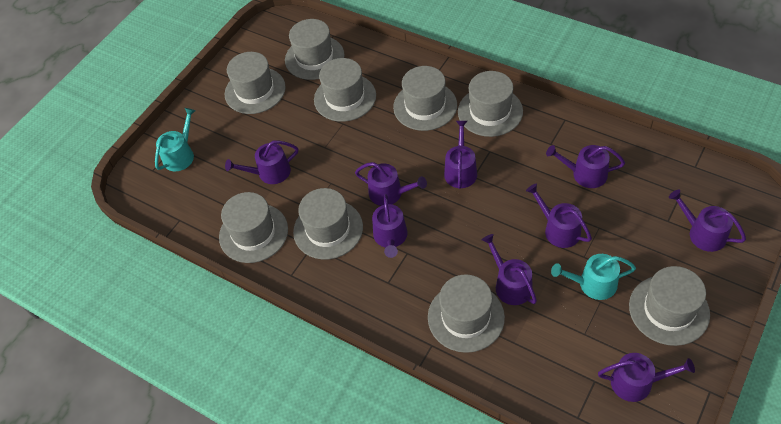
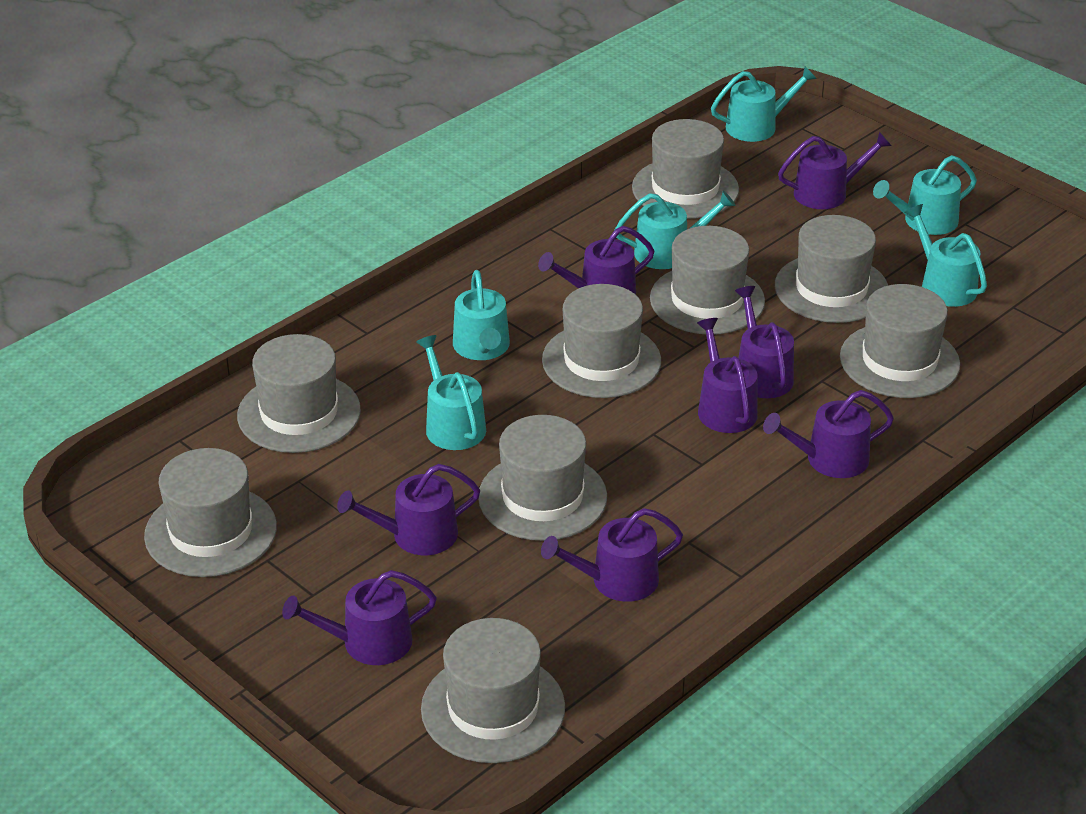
purple watering can: [225,140,298,184] [355,162,427,206] [372,194,408,258] [444,121,477,189] [482,234,537,305] [526,184,592,248] [546,145,625,188] [598,353,695,402] [669,190,746,252] = 9 -> [282,570,437,665] [337,464,480,555] [538,226,655,295] [541,508,683,602] [697,318,758,433] [735,286,794,398] [763,390,894,478] [778,132,892,209] = 8
turquoise watering can: [155,108,196,171] [551,254,636,300] = 2 -> [416,335,486,450] [453,270,510,360] [615,191,736,269] [711,66,817,142] [873,155,977,235] [904,204,987,307] = 6

